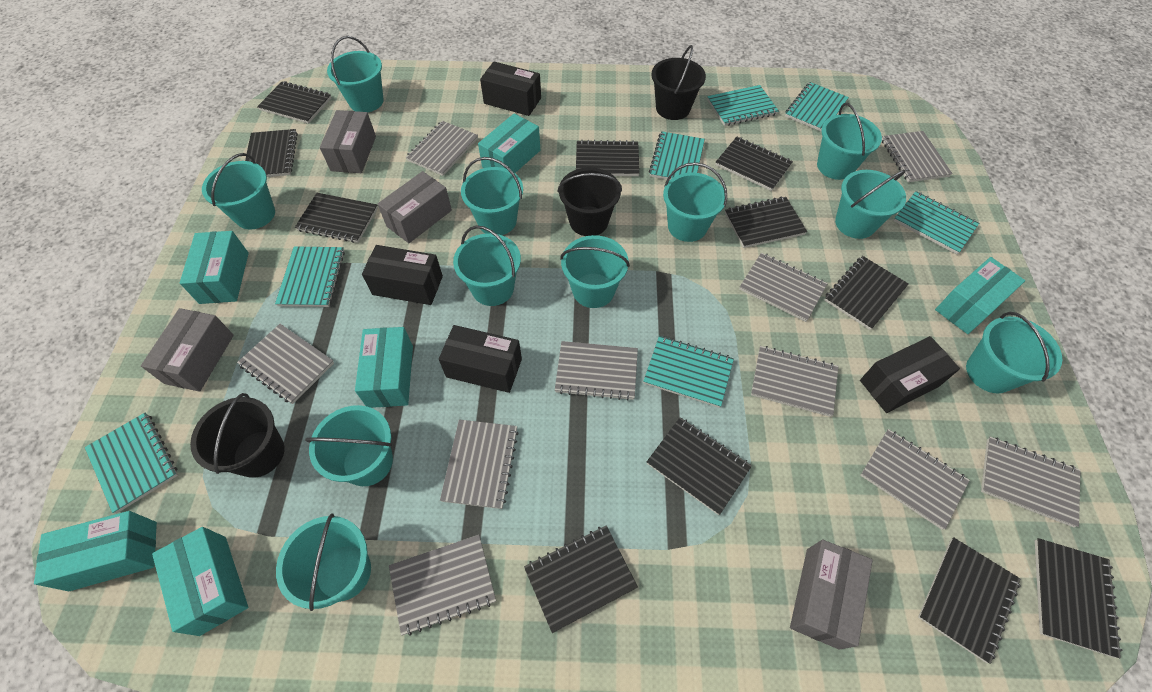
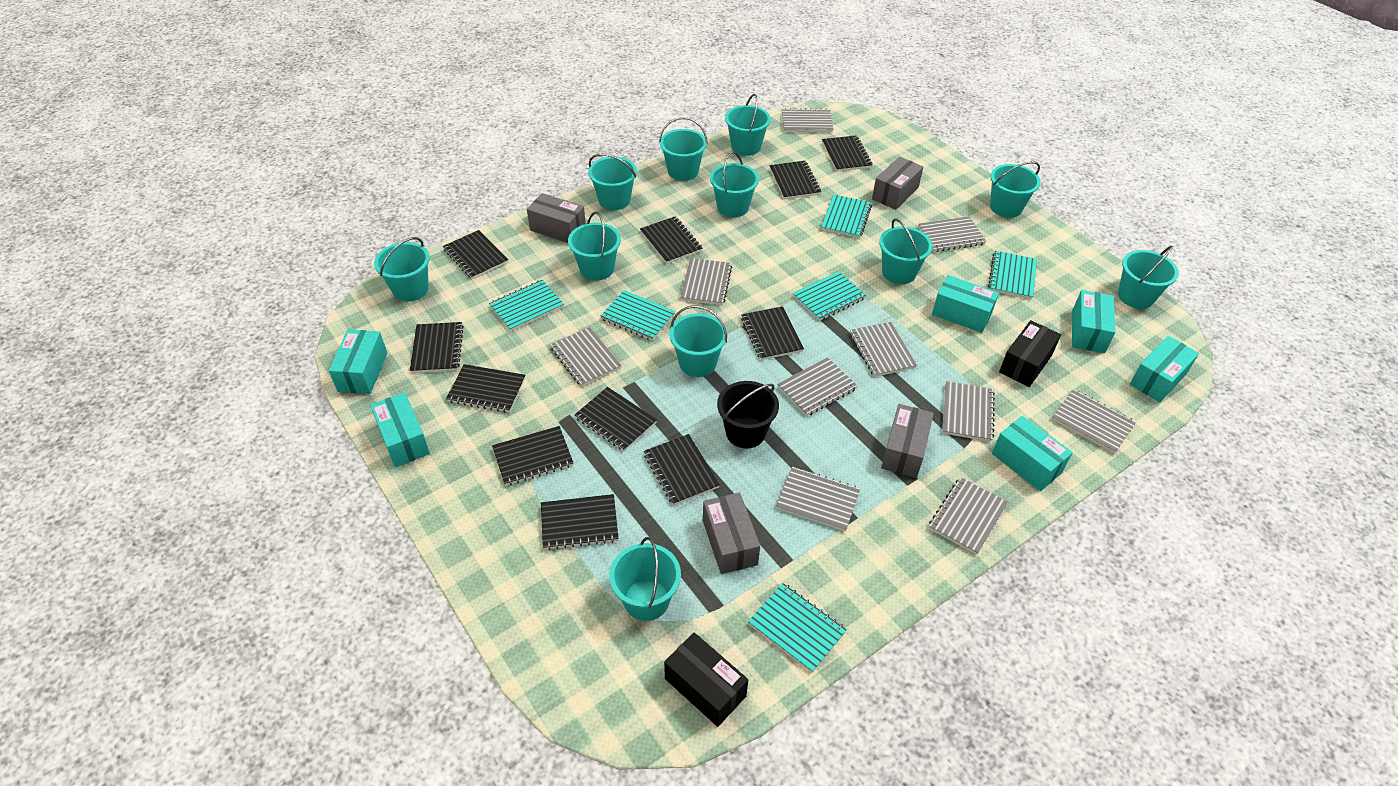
black box: [362,245,443,305] [439,325,522,393] [480,61,541,116] [860,336,960,413] = 4 -> [664,632,748,727] [999,320,1061,387] = 2
black bucket: [190,393,285,478] [558,167,622,236] [651,45,706,120] = 3 -> [717,381,779,448] = 1
turquoise notebook: [85,412,178,514] [275,246,345,307] [643,336,734,408] [649,131,705,180] [707,85,779,126] [785,82,849,132] [894,191,979,254] = 7 -> [489,280,564,331] [600,290,675,341] [748,583,847,673] [793,271,866,321] [821,194,872,238] [988,251,1037,299] = 6

